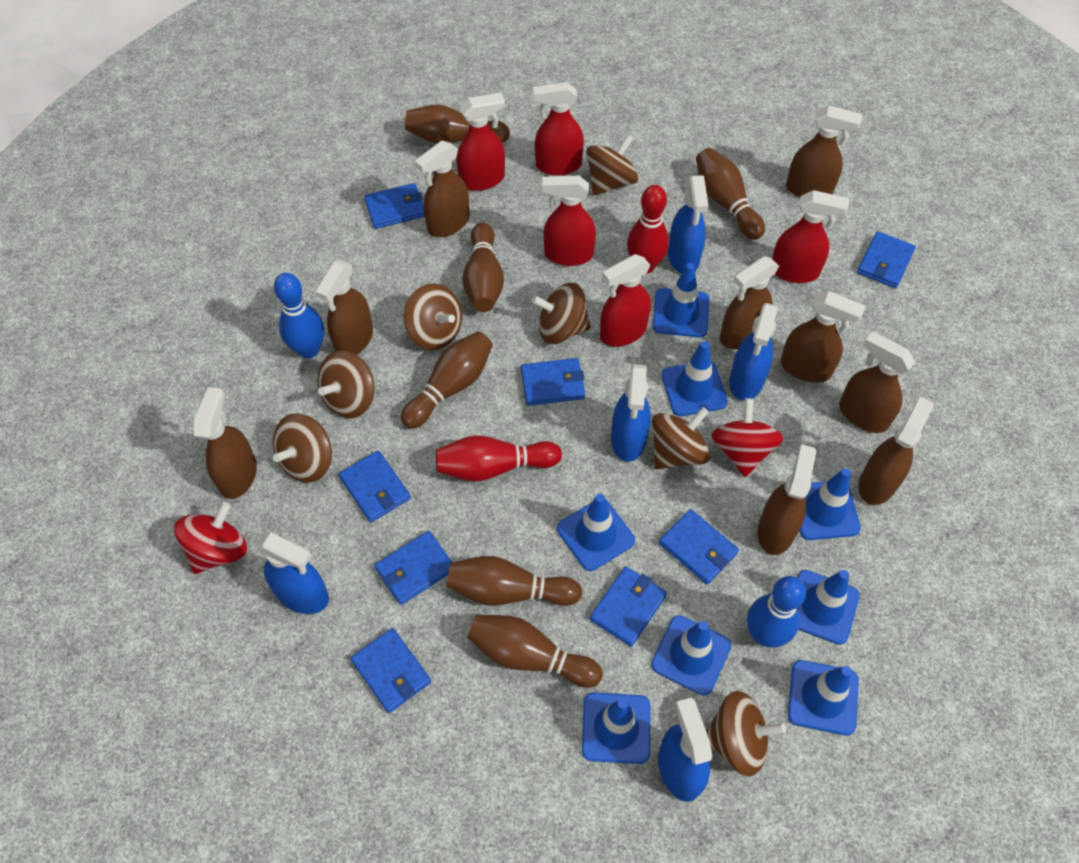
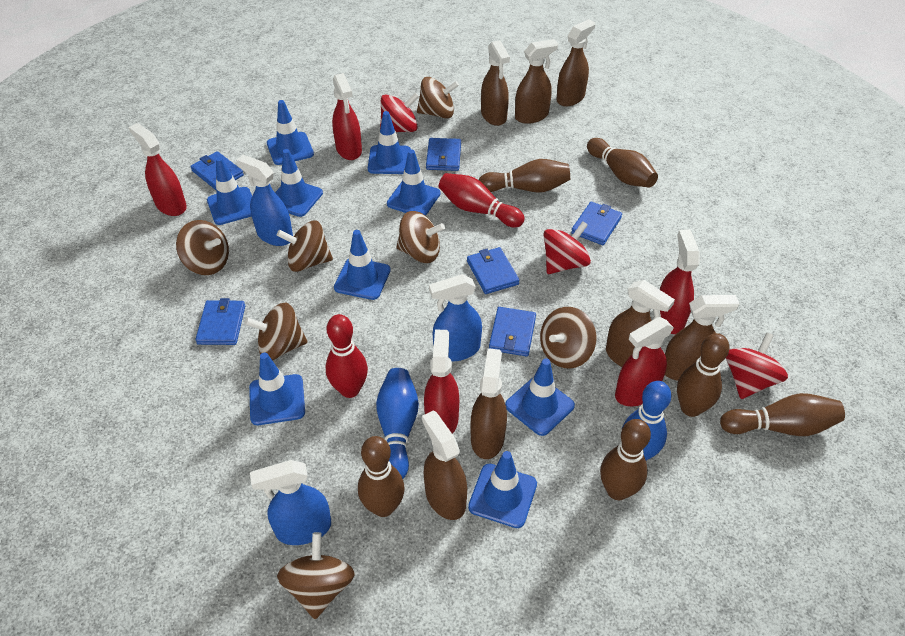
blue spray bottle: [255,532,329,614] [611,364,651,462] [658,697,712,802] [668,175,709,274] [729,303,778,401] = 5 -> [236,155,293,246] [250,460,331,545] [429,274,482,362] = 3
blue traffic cone: [557,494,635,571] [582,693,650,764] [651,615,731,696] [653,263,709,337] [661,341,728,416] [788,660,859,736] [797,570,860,645] [799,468,861,540] = 8 -> [207,157,252,225] [249,352,305,425] [267,100,314,165] [275,149,323,217] [334,230,391,300] [368,111,411,174] [387,149,440,216] [468,451,537,528] [505,358,575,436] = 9
blue wallet: [339,450,411,522] [350,628,431,713] [364,183,425,229] [375,531,452,605] [521,358,585,406] [590,566,667,647] [659,509,739,585] [857,231,916,288] = 8 -> [190,151,244,191] [195,298,245,345] [426,138,461,171] [467,247,520,294] [489,307,536,357] [571,202,622,245] = 6
brown spray bottle: [194,387,257,499] [315,260,373,355] [415,141,469,237] [720,256,779,349] [758,444,816,555] [781,291,865,383] [786,105,862,198] [839,331,915,433] [859,397,933,505] = 9 -> [422,410,467,520] [470,348,507,459] [481,40,510,126] [515,39,558,124] [556,19,595,106] [606,280,675,367] [665,295,740,381] = 7
red spinning top: [174,502,247,574] [711,398,784,477] = 2 -> [380,92,419,132] [543,221,591,274] [726,332,788,399] = 3

